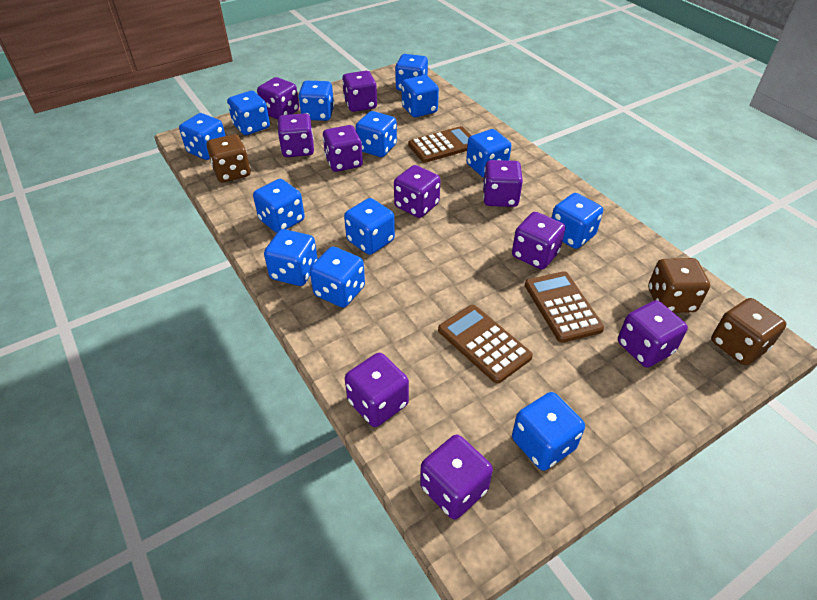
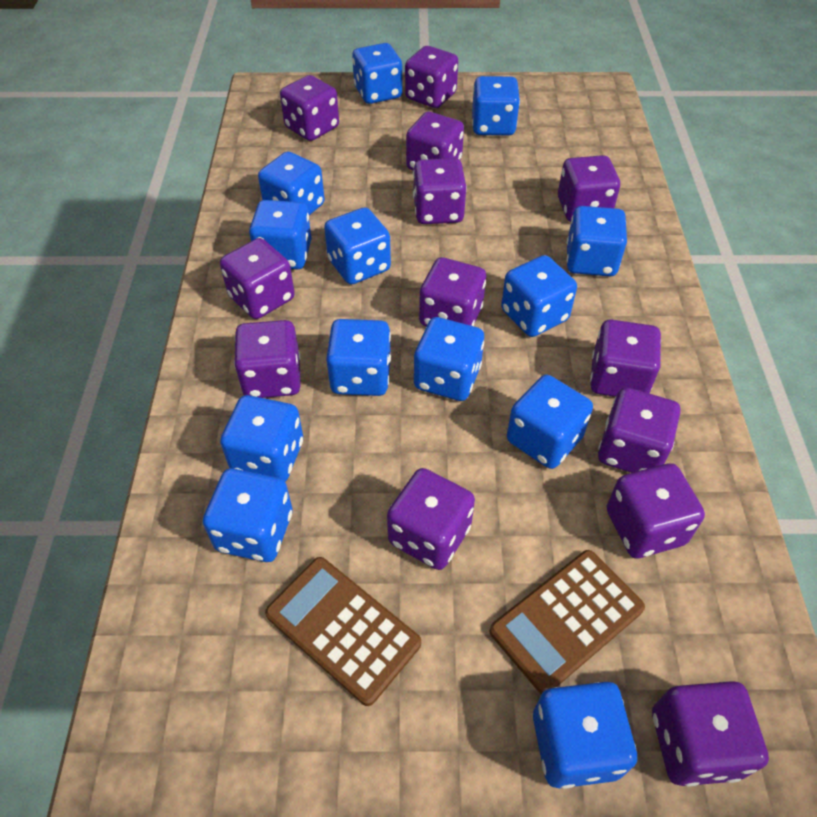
brown calculator: [408,126,472,163] [438,305,533,384] [525,271,604,343] = 3 -> [265,557,421,706] [490,550,645,694] = 2
brown dice: [206,134,251,183] [648,258,710,313] [711,298,786,365] = 3 -> none = 0
purple dice: [257,77,299,120] [278,113,314,157] [323,125,363,172] [342,71,377,112] [345,353,409,427] [394,165,441,218] [420,435,493,520] [483,160,523,207] [512,212,566,270] [618,300,688,367] = 10 -> [220,238,295,319] [234,320,301,398] [280,75,339,141] [387,468,475,570] [405,46,458,108] [406,112,464,170] [413,158,467,224] [419,257,486,327] [558,155,620,222] [590,319,661,397] [598,387,680,473] [607,463,705,558] [652,681,769,786] = 13

